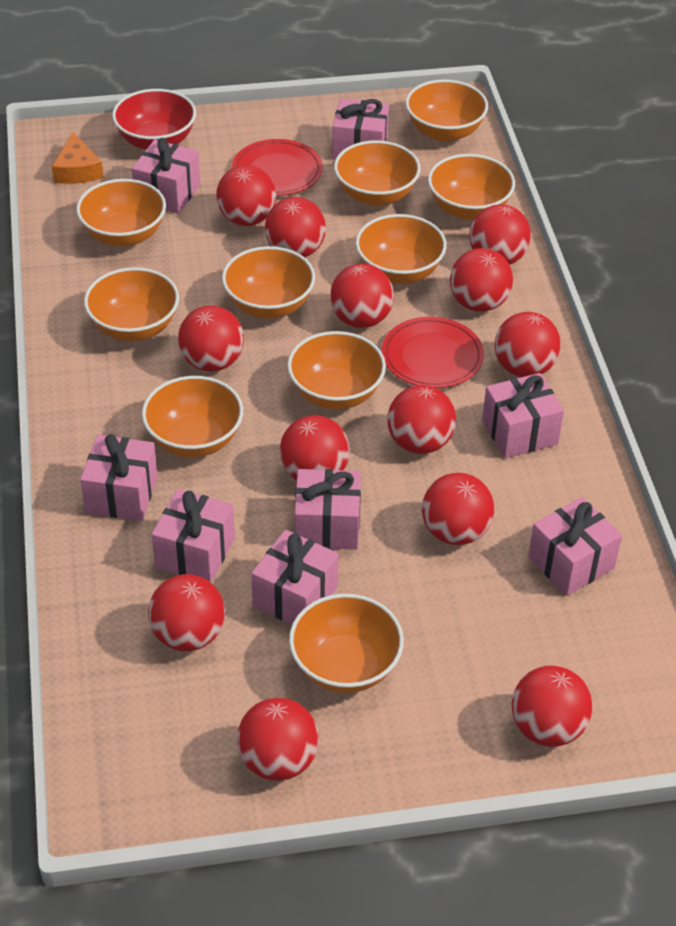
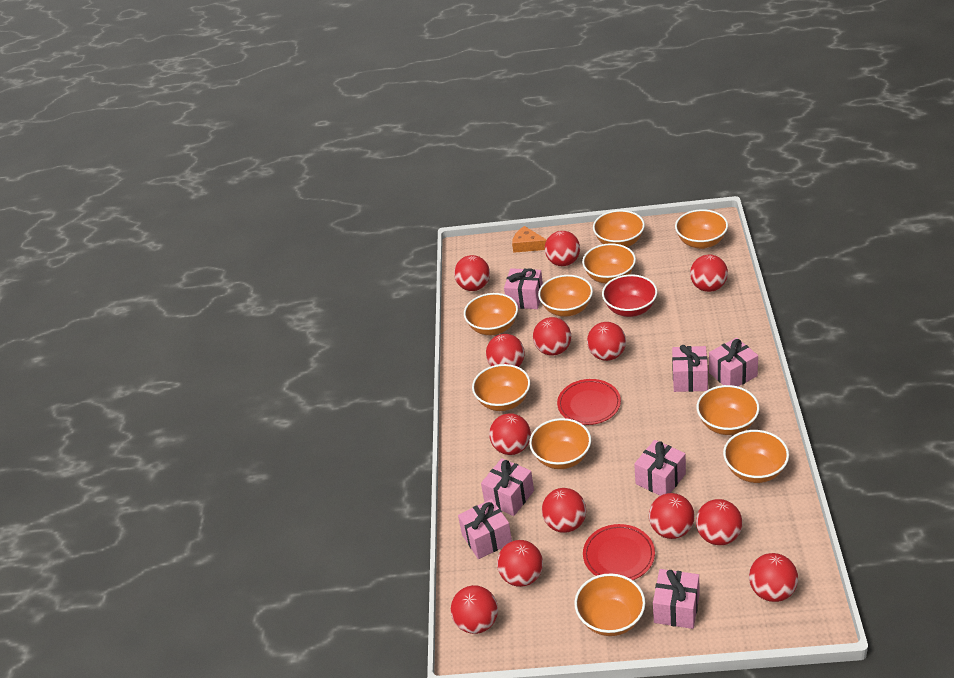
pink gift: [80,434,158,521] [132,138,200,214] [152,489,235,583] [251,530,339,625] [295,469,361,550] [332,99,389,160] [482,373,564,458] [528,497,622,596] = 8 -> [458,499,512,559] [481,458,534,516] [504,268,543,309] [634,440,686,496] [653,569,699,629] [672,345,708,392] [709,338,758,386] = 7

